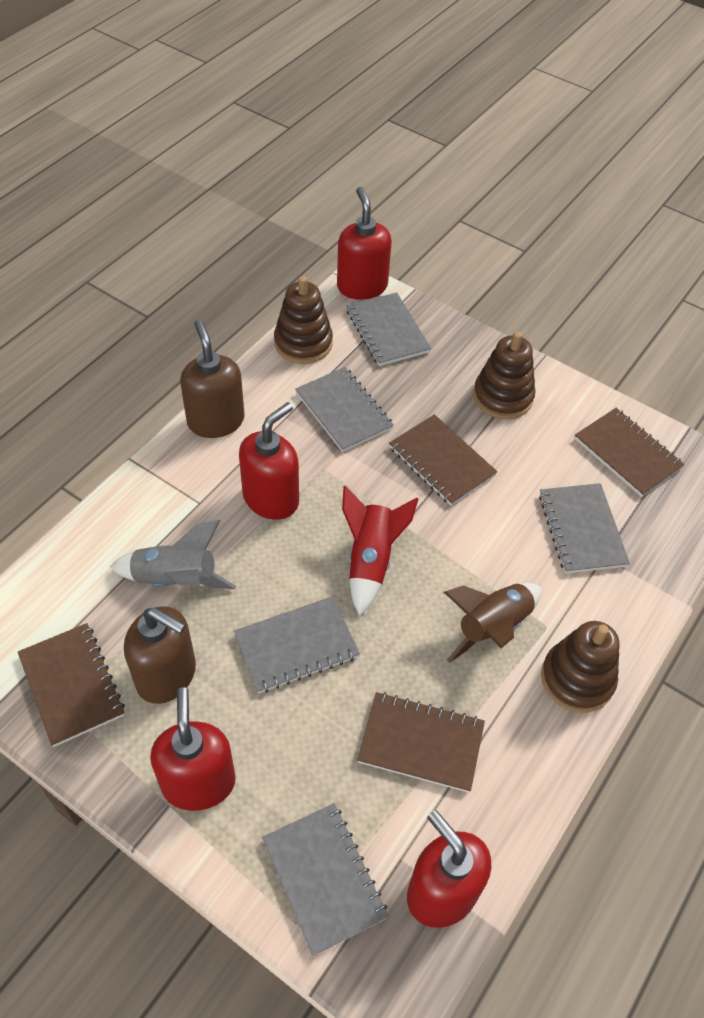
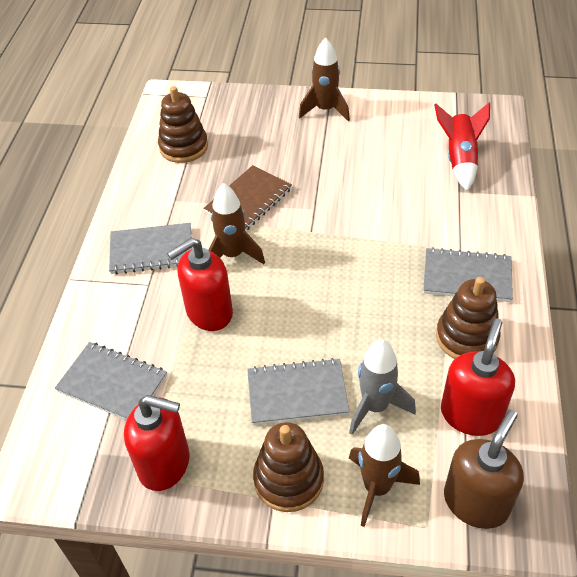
brown notebook: [18,623,125,747] [357,692,485,793] [389,414,497,506] [574,408,685,497] = 4 -> [204,165,292,231] = 1
brown rocket: [444,583,541,663] = 1 -> [209,183,265,264] [299,38,350,121] [349,424,420,527] = 3
brown soap dispenser: [124,606,196,704] [180,320,245,438] = 2 -> [444,410,524,529] = 1
grey notebook: [234,596,360,694] [262,803,389,956] [295,367,394,452] [347,292,431,366] [539,483,630,574] = 5 -> [55,342,167,420] [109,223,192,274] [247,358,350,425] [423,247,513,302] = 4
red soap dispenser: [150,687,236,811] [239,402,299,520] [337,187,392,300] [407,810,491,928] = 4 -> [124,395,190,491] [167,238,233,331] [441,318,515,436] = 3

